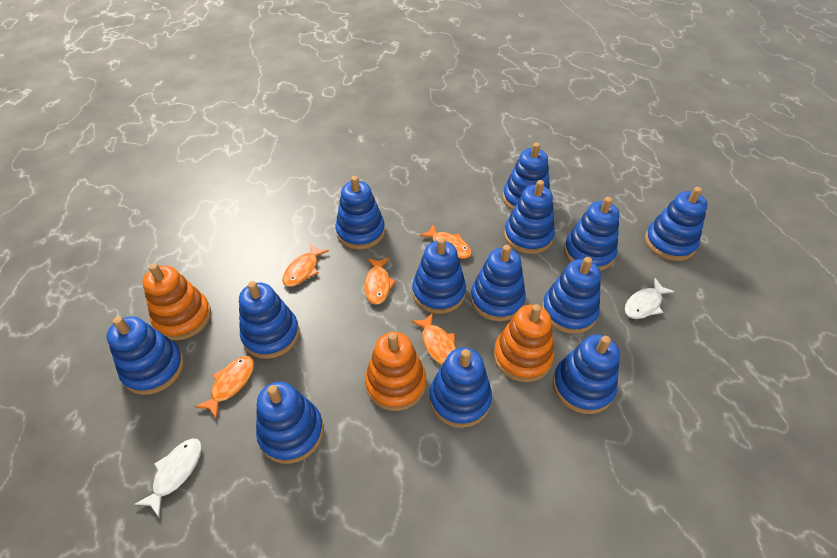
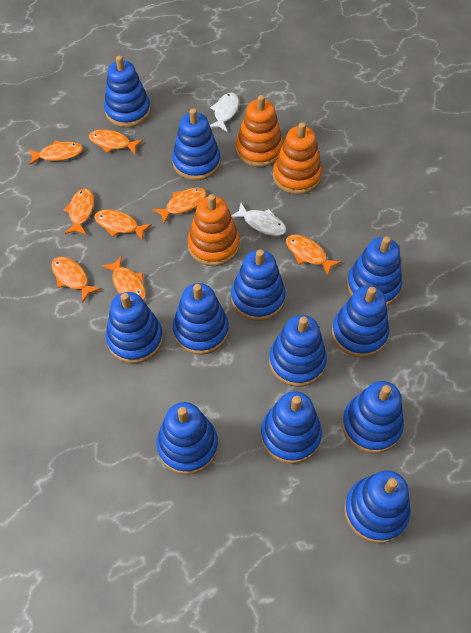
blue stacking toy: [107,316,184,395] [239,281,300,359] [256,382,324,464] [336,176,385,250] [412,238,466,314] [429,347,492,428] [470,245,526,321] [503,143,550,210] [504,180,555,254] [542,257,601,334] [552,335,620,414] [564,197,620,271] [645,187,708,261] = 13 -> [104,56,151,127] [106,292,163,364] [156,402,218,475] [172,108,221,181] [173,283,229,355] [231,250,286,321] [261,391,322,464] [269,315,327,387] [332,286,389,357] [342,381,404,454] [344,471,411,543] [347,236,402,306] = 12
orange fish: [195,356,254,419] [282,243,329,287] [364,258,396,305] [411,313,456,365] [419,224,472,259] = 5 -> [28,141,83,165] [51,257,101,302] [63,188,95,235] [89,129,143,154] [94,209,152,240] [102,256,146,301] [152,188,207,223] [286,234,341,276] = 8

